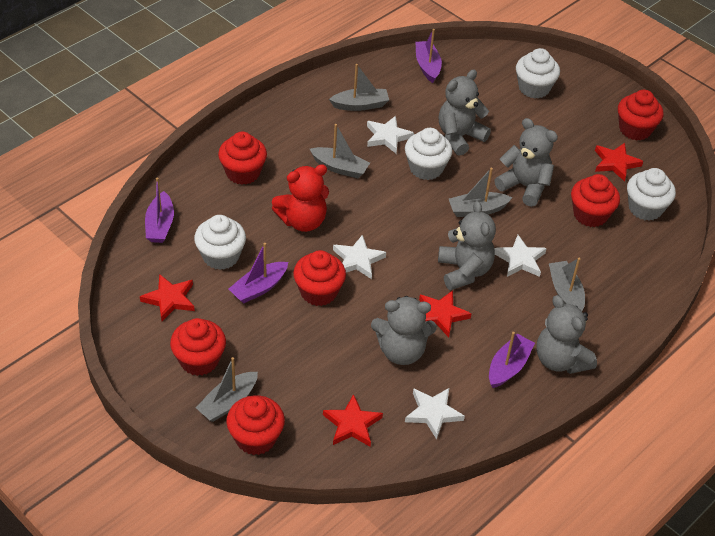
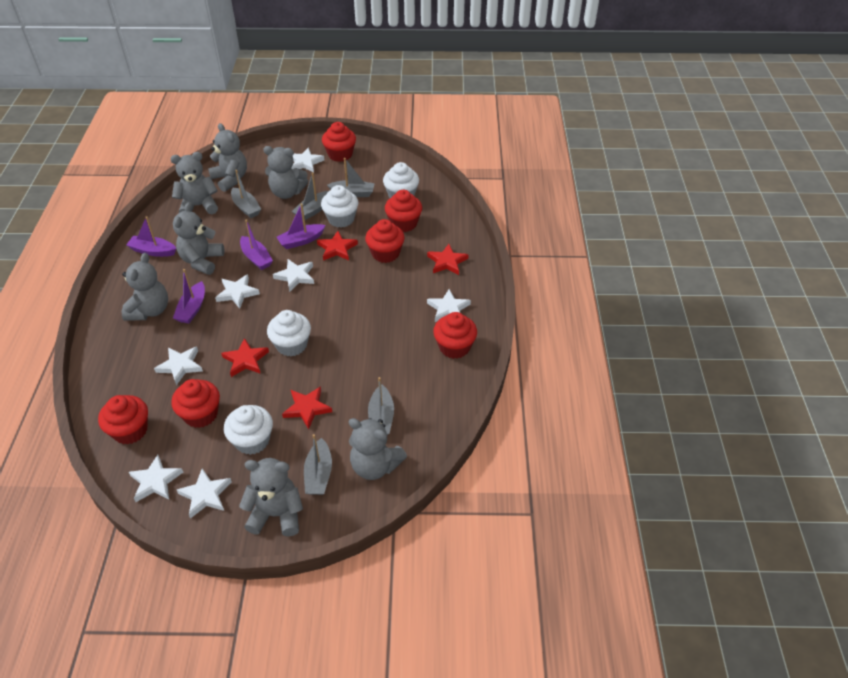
grey teddy bear: [371,296,437,365] [438,201,496,290] [439,69,491,156] [494,118,558,207] [536,295,597,374] = 5 -> [122,253,168,321] [170,152,218,214] [173,202,224,275] [208,123,247,192] [239,458,303,536] [263,146,308,199] [349,418,407,480] = 7
red teddy bear: [272,164,329,232] = 1 -> none = 0
white star: [333,235,386,279] [367,116,414,154] [405,388,465,440] [494,235,547,277] = 4 -> [129,455,183,502] [154,347,203,385] [177,468,232,519] [215,274,260,309] [273,259,314,292] [291,147,324,173] [427,289,471,322] = 7

